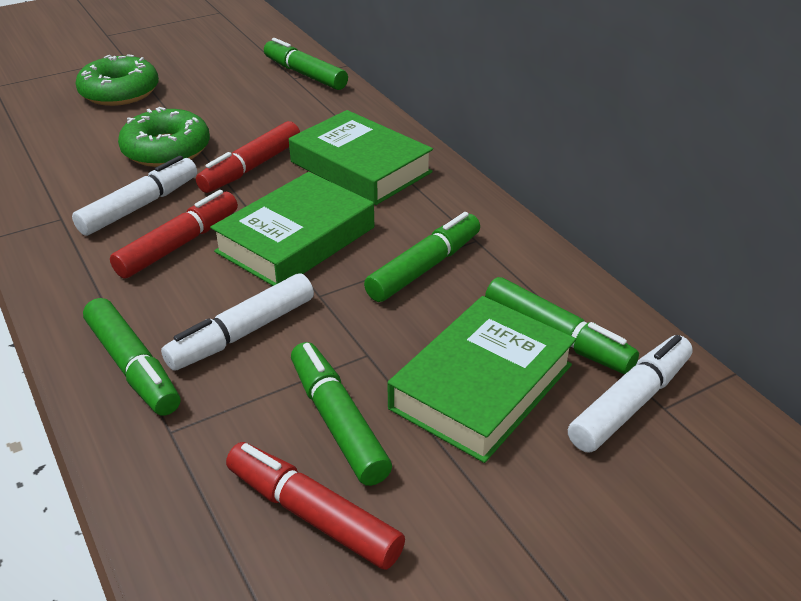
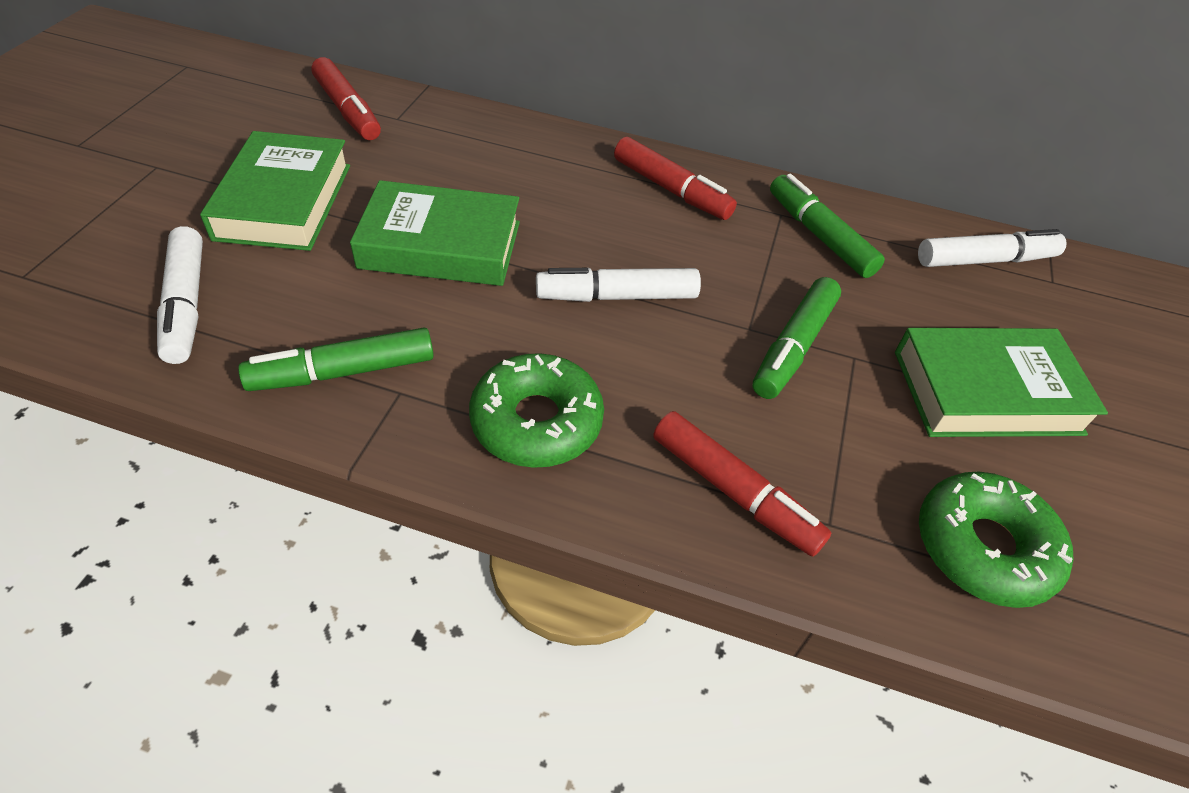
green marker: [83,298,180,416] [264,38,348,90] [291,342,392,486] [364,212,480,302] [485,277,639,374] = 5 -> [238,328,434,391] [753,277,841,399] [770,174,885,278] = 3

